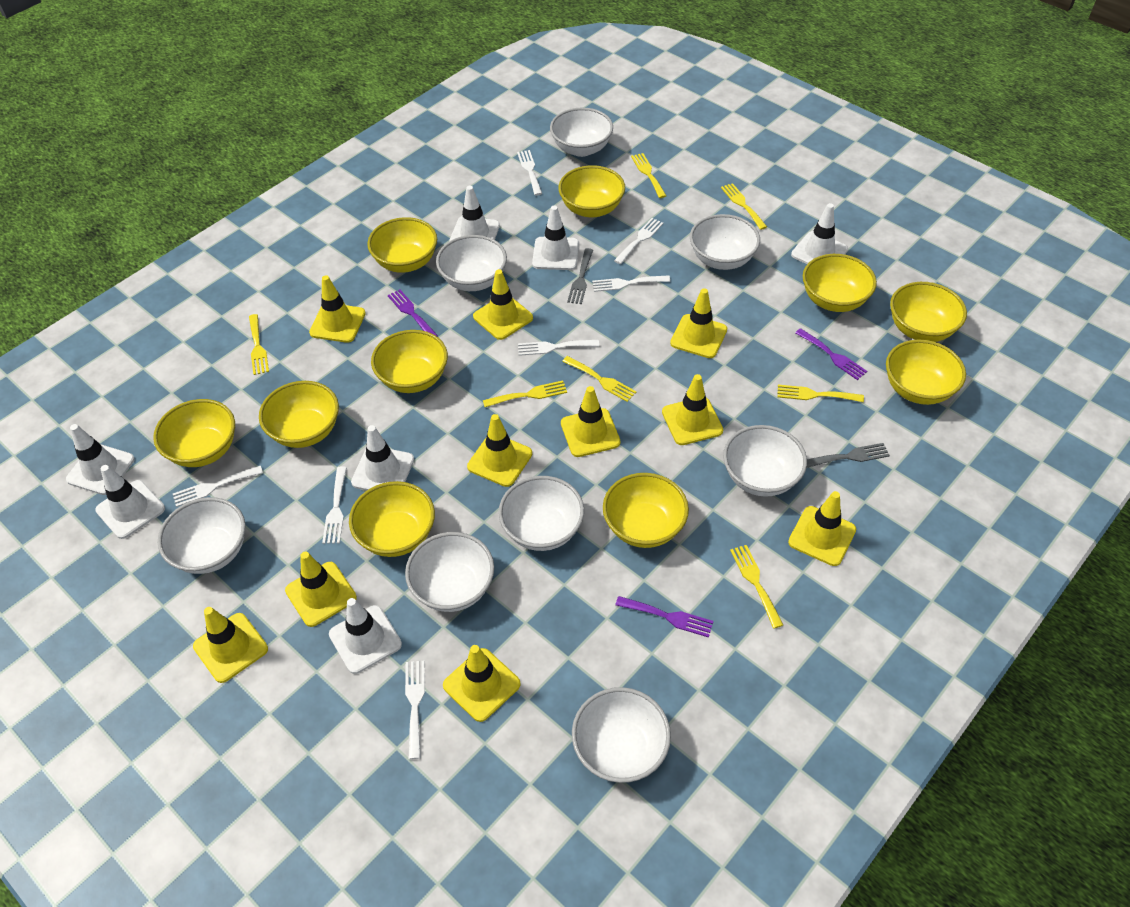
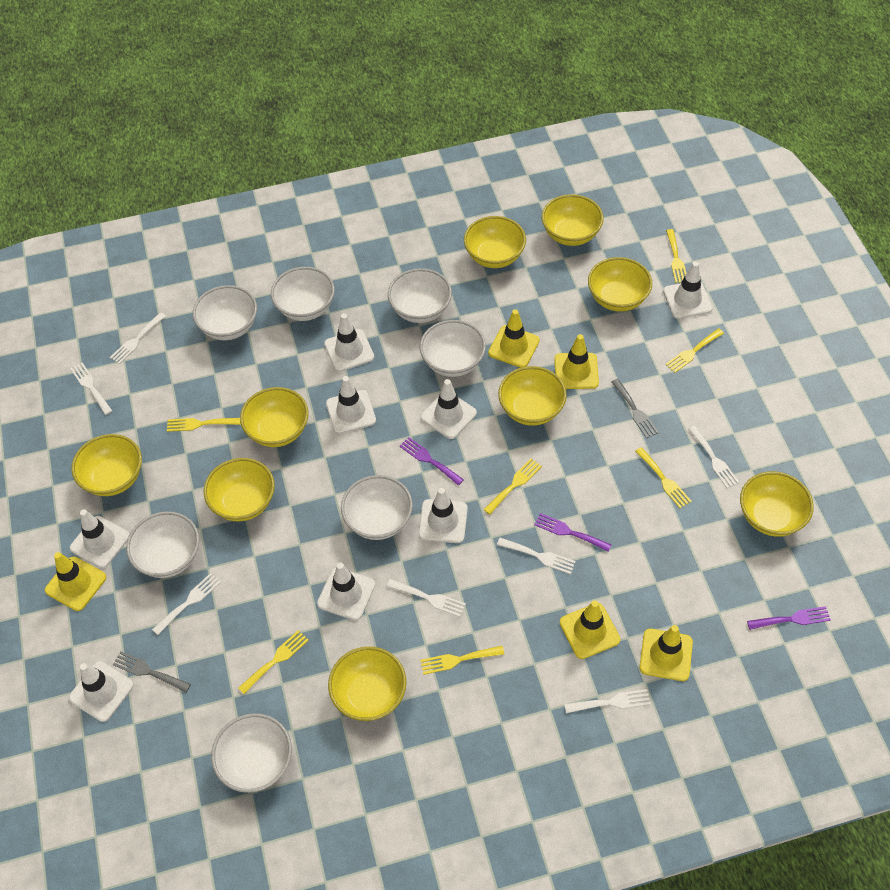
white bowl: [158,497,246,574] [405,532,494,612] [436,235,507,291] [498,476,584,551] [550,107,613,157] [572,687,671,783] [690,214,760,270] [723,425,807,497] = 8 -> [126,511,199,578] [193,285,257,340] [211,713,292,793] [271,267,335,321] [341,475,413,540] [388,268,452,323] [420,320,486,377] = 7
white traffic cone: [66,424,135,495] [95,465,165,539] [329,598,402,674] [351,425,414,490] [449,186,500,241] [532,205,579,270] [791,203,848,264] = 7 -> [69,661,134,722] [70,509,130,568] [317,563,375,621] [324,313,374,372] [326,376,376,434] [418,488,468,543] [421,379,477,439] [663,262,713,319] = 8
yellow bowl: [153,399,235,467] [259,381,339,448] [349,481,435,557] [367,217,437,273] [371,330,448,393] [558,165,625,218] [603,473,689,548] [803,254,877,312] [886,340,966,405] [890,282,967,342] = 10 -> [71,434,142,496] [204,458,275,522] [240,387,309,447] [328,646,406,721] [464,216,526,268] [498,366,567,426] [542,194,604,246] [588,257,652,312] [740,471,814,537] = 9
yellow traffic cone: [193,607,268,683] [285,552,357,627] [309,275,366,343] [443,645,521,722] [467,414,532,487] [473,269,533,340] [561,386,621,457] [662,374,723,445] [670,288,727,358] [788,491,856,566] = 10 -> [45,552,106,611] [488,309,540,368] [554,334,599,389] [560,600,620,659] [640,625,693,681] = 5

